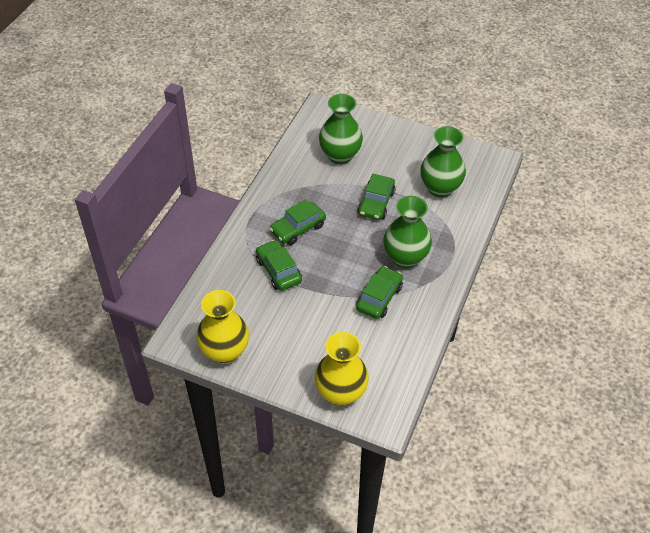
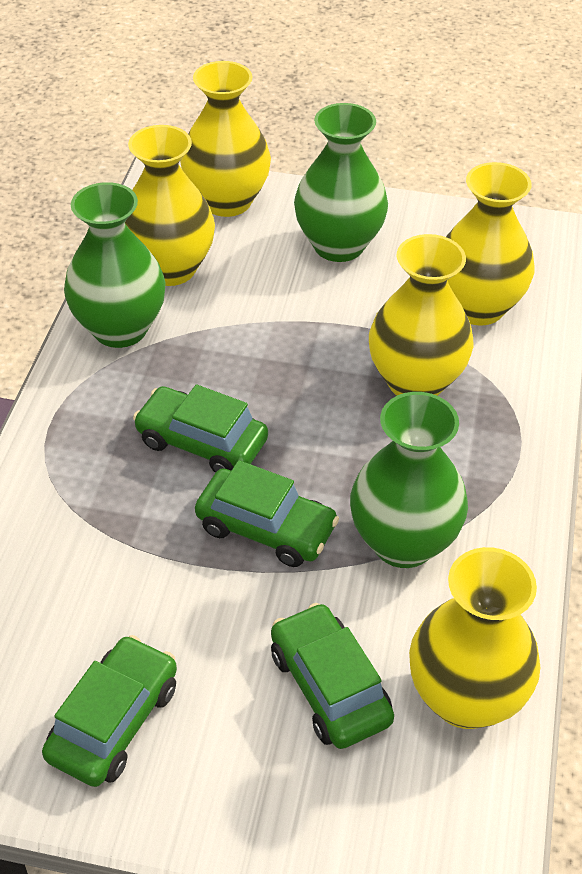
yellow vase: [196,290,249,364] [314,332,369,406] = 2 -> [125,125,215,286] [180,61,271,217] [369,234,474,396] [409,547,541,729] [446,162,535,326] = 5

